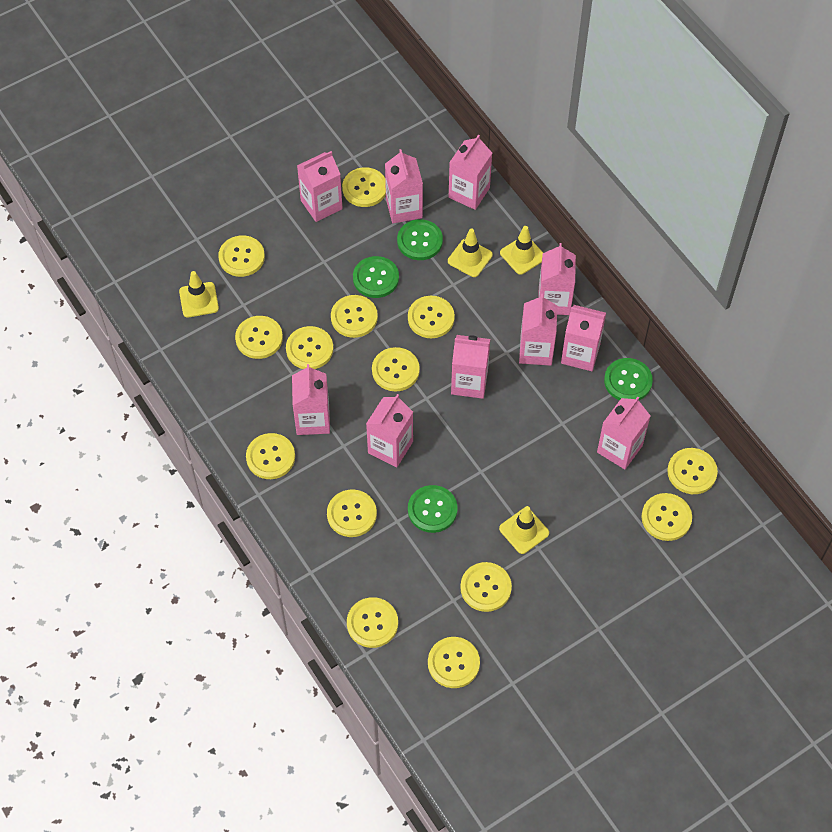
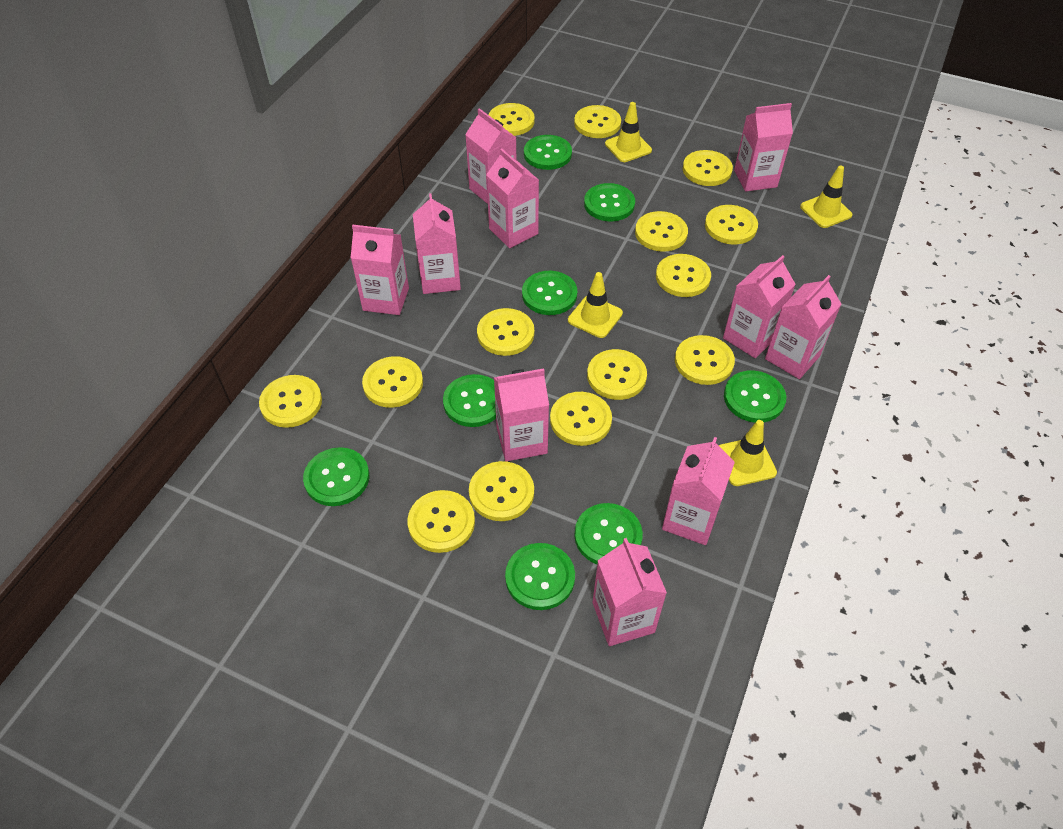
green button: [353,256,399,298] [397,219,443,260] [408,485,458,533] [604,358,653,400] = 4 -> [303,447,369,506] [443,374,496,427] [505,543,575,610] [522,271,578,315] [524,135,572,170] [574,503,643,564] [584,183,635,221] [724,370,786,423] = 8

